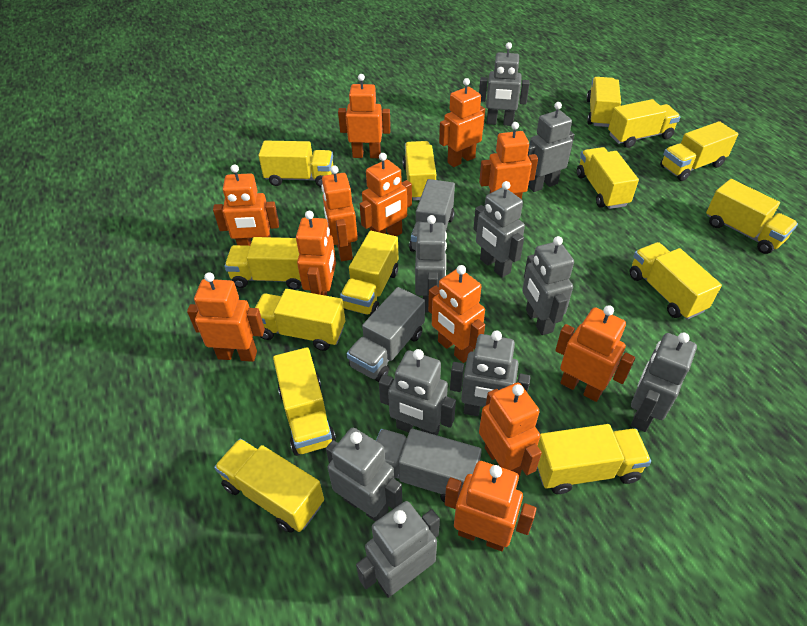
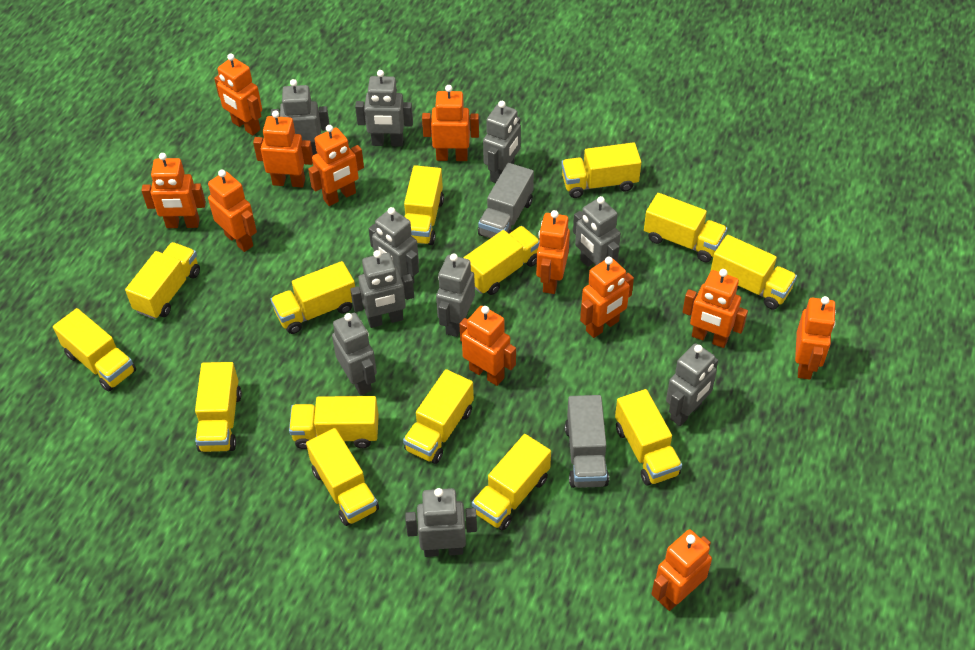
grey truck: [347,287,425,382] [376,429,482,503] [409,179,455,252] = 3 -> [478,163,534,238] [565,395,609,488] = 2

